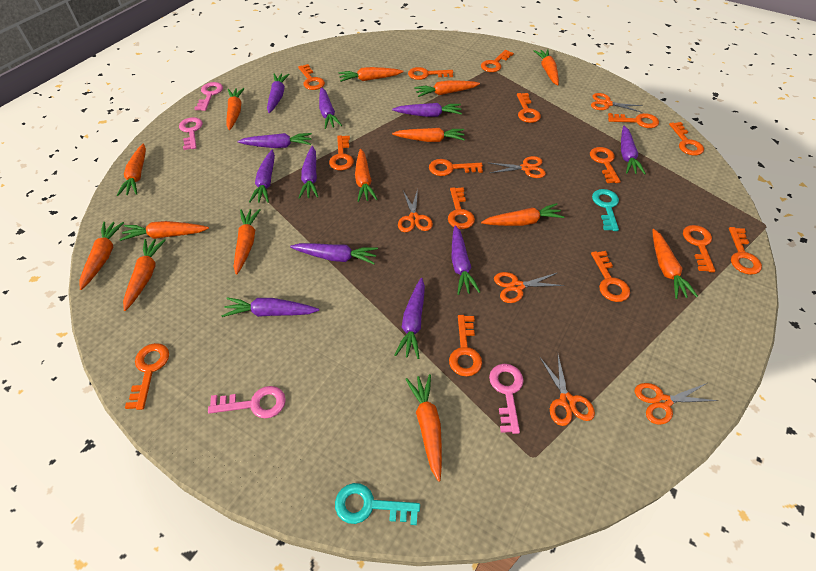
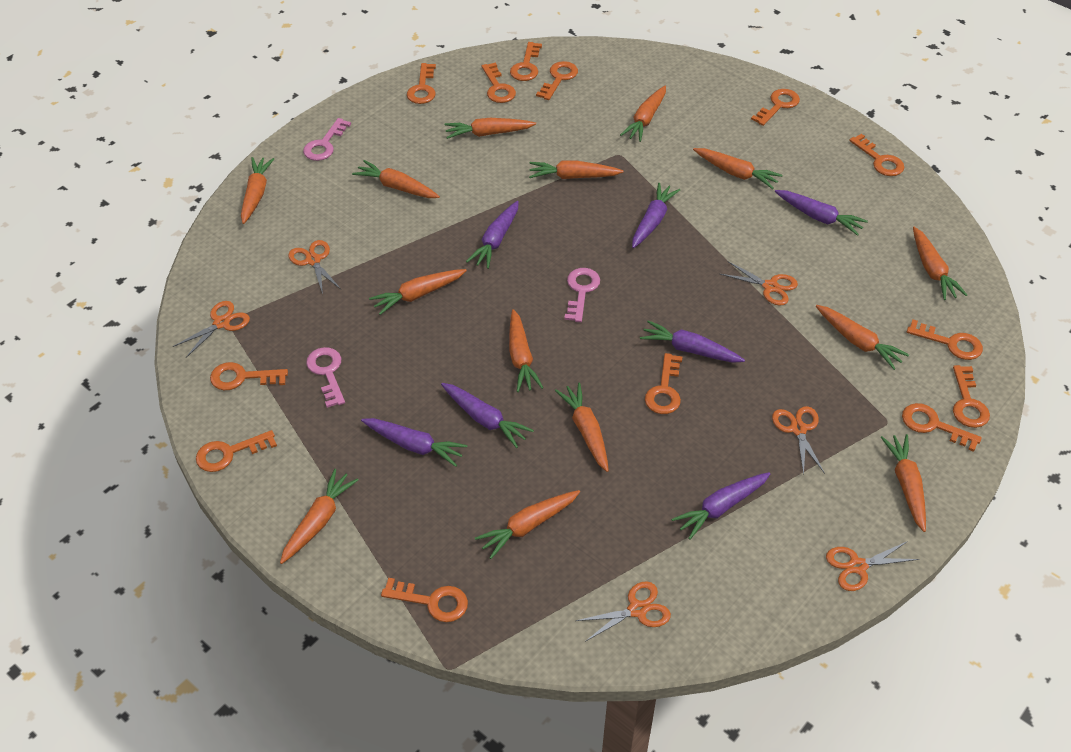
orange key: [125,343,169,410] [298,64,325,90] [329,135,354,170] [408,67,453,80] [429,159,483,176] [448,187,475,229] [449,315,482,376] [481,50,514,72] [517,93,541,123] [590,147,621,183] [591,251,630,302] [608,113,659,128] [669,122,704,156] [683,225,715,272] [729,227,762,275] = 15 -> [196,430,277,472] [210,362,288,390] [381,578,468,622] [407,63,436,104] [482,63,516,103] [510,42,542,81] [536,61,578,100] [645,353,683,414] [751,89,800,126] [849,134,904,176] [902,403,982,452] [907,320,983,360] [953,365,990,428] = 13
pink key: [179,117,203,150] [194,82,223,111] [208,386,286,419] [489,364,524,434] = 4 -> [303,118,351,161] [306,347,345,408] [564,268,600,322] = 3
purple carrot: [222,297,319,317] [238,133,312,148] [249,150,275,203] [267,74,289,113] [290,243,378,264] [298,146,318,199] [319,87,342,129] [392,103,462,117] [395,278,425,359] [451,225,480,295] [621,126,646,174] = 11 -> [361,418,467,467] [441,383,534,448] [466,201,519,269] [632,183,680,248] [640,320,745,363] [671,472,770,540] [775,190,868,236] = 7
turquoise key: [335,483,420,525] [592,189,619,231] = 2 -> none = 0

